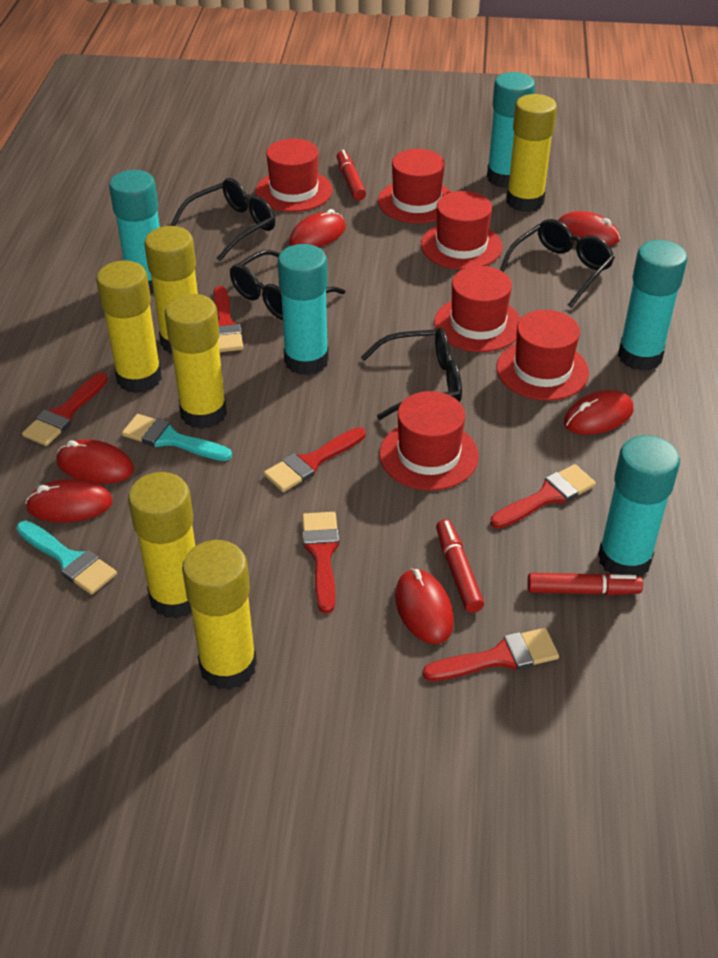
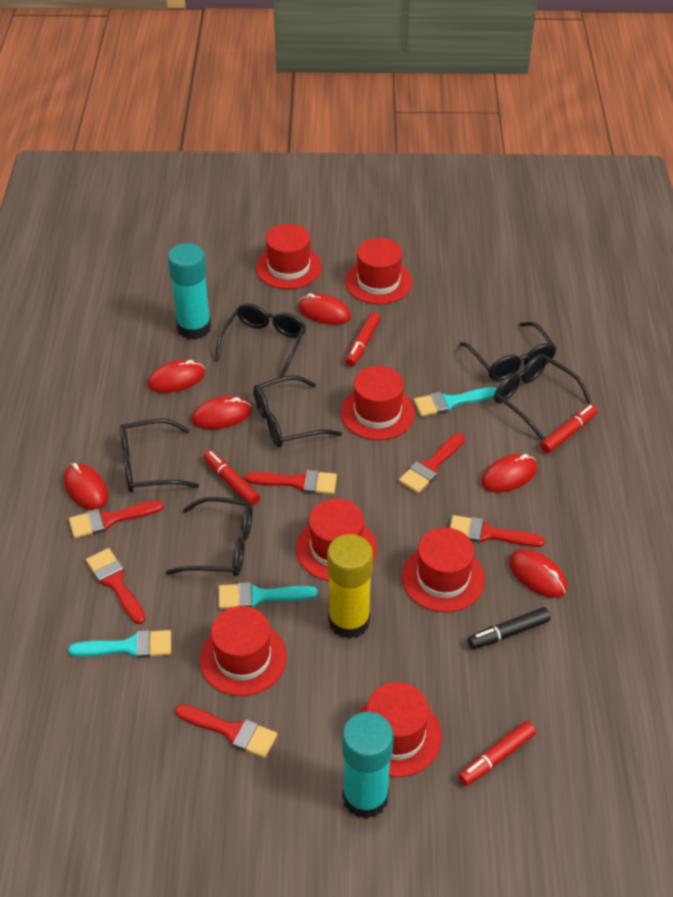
black glasses: [171,178,275,261] [230,250,345,320] [361,327,462,420] [500,219,615,307] = 4 -> [120,419,199,493] [166,497,252,577] [215,303,306,378] [253,375,342,448] [460,322,557,381] [494,354,592,440] = 6
black marker: none = 0 -> [468,607,550,649] = 1
red hat: [256,138,332,212] [378,149,451,223] [379,391,479,491] [421,191,502,270] [434,266,521,352] [497,310,589,401] = 6 -> [199,606,287,696] [256,224,322,289] [296,499,377,581] [341,366,415,440] [345,238,412,304] [357,682,442,777] [402,527,485,612] = 7
red marker: [337,150,366,200] [436,519,484,613] [527,573,643,595] = 3 -> [203,450,260,506] [345,312,380,366] [458,721,536,786] [540,405,597,453] = 4
turquoise brush: [16,521,117,595] [122,414,232,461] = 2 -> [68,630,171,658] [219,582,318,609] [414,387,497,417] = 3
turquoise glue stick: [109,170,160,294] [278,244,329,375] [487,72,535,188] [598,435,680,577] [618,240,687,371] = 5 -> [168,243,211,340] [342,712,394,819] = 2
yellow glue stick: [96,260,162,393] [128,472,195,619] [144,226,198,354] [165,294,227,429] [182,540,257,690] [506,94,557,212] = 6 -> [327,534,373,639] = 1

